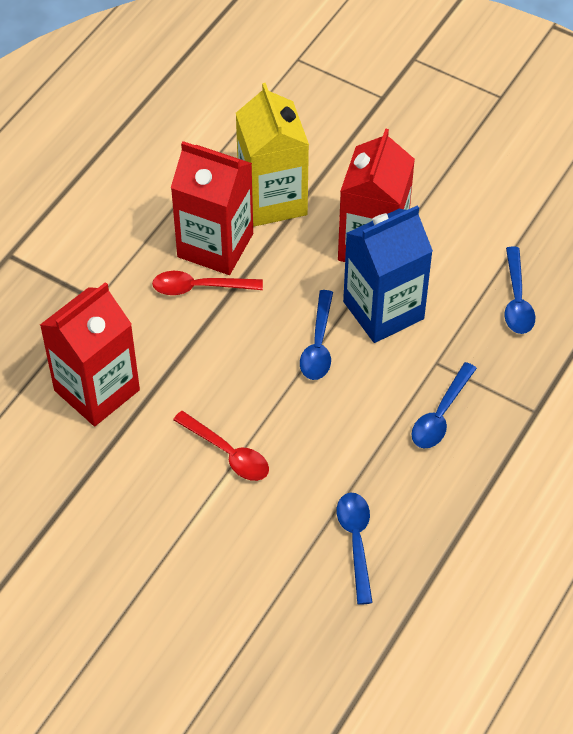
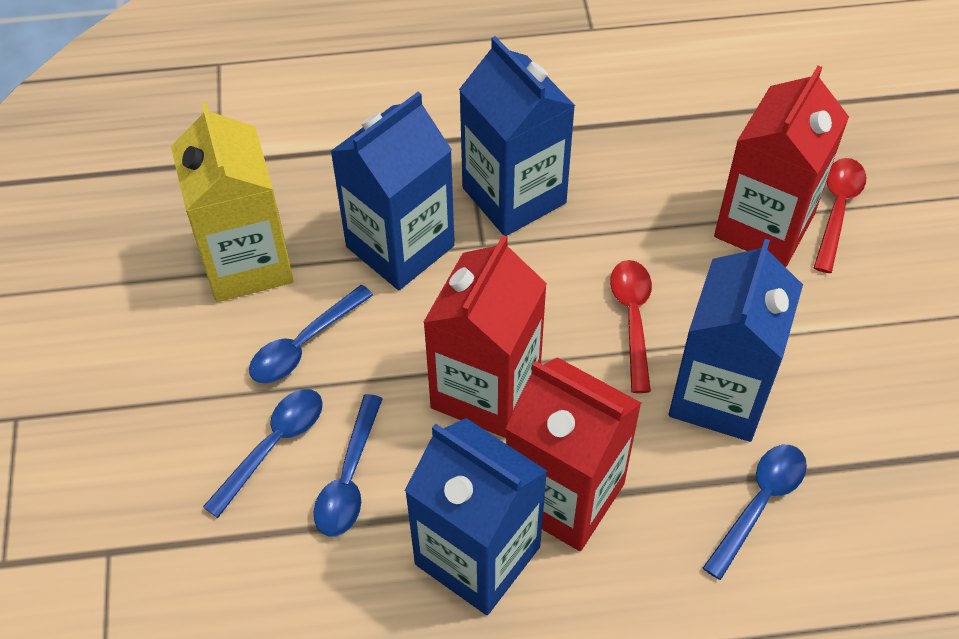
blue carton: [343,206,433,343] = 1 -> [330,92,455,290] [405,418,547,615] [459,36,575,236] [669,239,803,442] = 4

